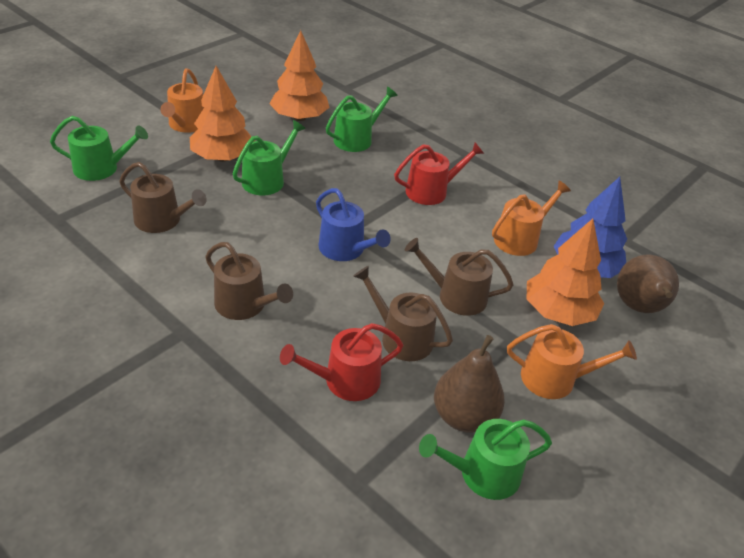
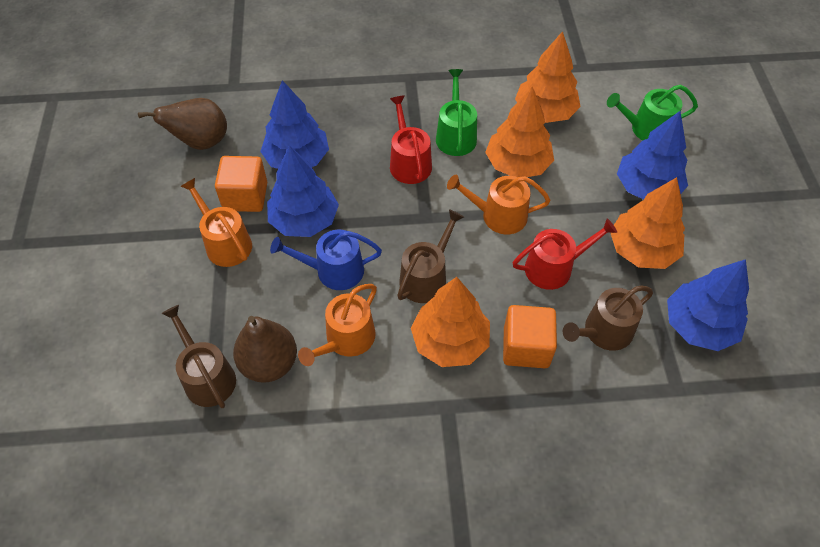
blue tree: [554,177,627,278] = 1 -> [260,80,329,169] [267,145,339,237] [617,111,688,199] [667,259,749,351] = 4
brown watering can: [119,162,207,233] [205,242,293,320] [353,266,453,361] [405,238,514,316] = 4 -> [161,305,236,408] [397,209,464,303] [563,286,653,351] = 3
green watering can: [50,116,148,181] [233,120,306,195] [326,87,398,152] [419,419,552,500] = 4 -> [436,69,477,156] [607,85,698,141] = 2
orange cube: none = 0 -> [215,156,267,212] [503,305,557,368] = 2
orange tree: [190,66,255,162] [270,30,330,121] [527,219,604,326] = 3 -> [411,277,490,367] [485,86,554,177] [515,31,581,123] [611,177,685,269] = 4

